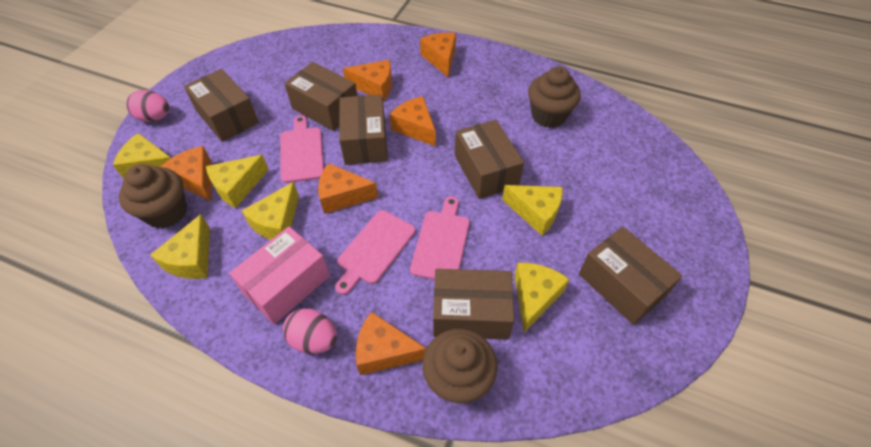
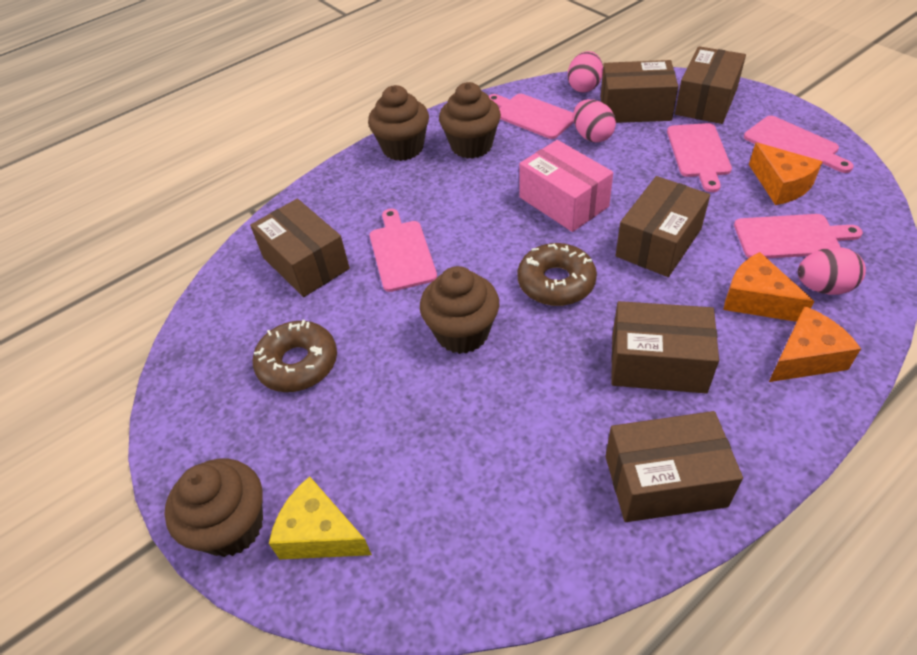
brown cupcake: [119,164,187,229] [422,329,498,403] [528,66,581,128] = 3 -> [164,459,263,557] [368,85,429,161] [420,266,499,354] [439,82,501,159] = 4
brown donut: none = 0 -> [253,320,337,392] [517,243,597,306] = 2
orange cheese: [160,146,212,202] [318,163,378,214] [343,60,392,101] [356,312,427,375] [390,96,436,147] [420,33,456,77] = 6 -> [723,252,814,322] [749,142,823,205] [769,306,861,382] = 3
pink cutting board: [280,115,324,183] [335,210,415,295] [410,196,470,280] = 3 -> [370,209,437,292] [489,94,574,139] [667,123,732,192] [734,214,863,258] [744,116,854,173] = 5
pink egg: [126,90,170,122] [283,308,337,354] = 2 -> [568,51,603,93] [573,99,616,143] [798,247,866,295] = 3
yellow cheese: [113,133,171,179] [150,214,210,279] [206,155,269,208] [242,182,299,240] [502,185,563,235] [514,263,569,333] = 6 -> [269,476,372,559] = 1

